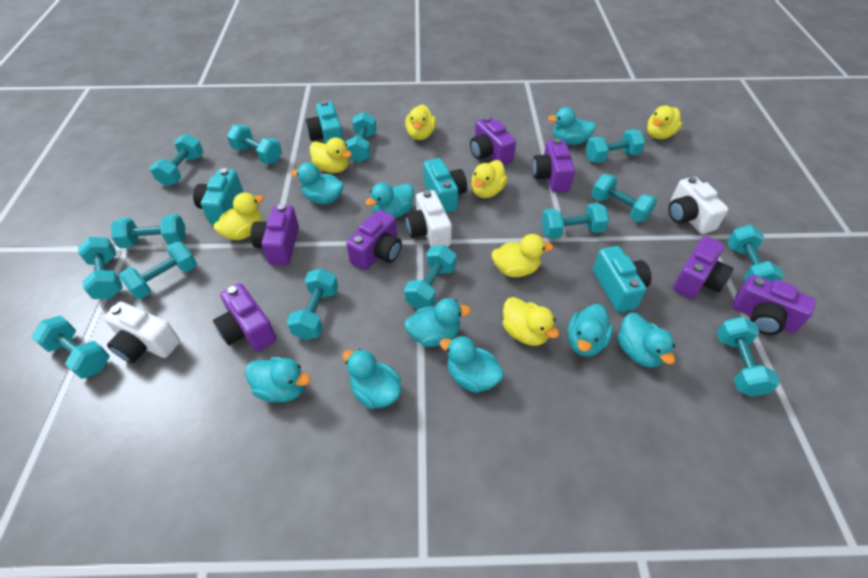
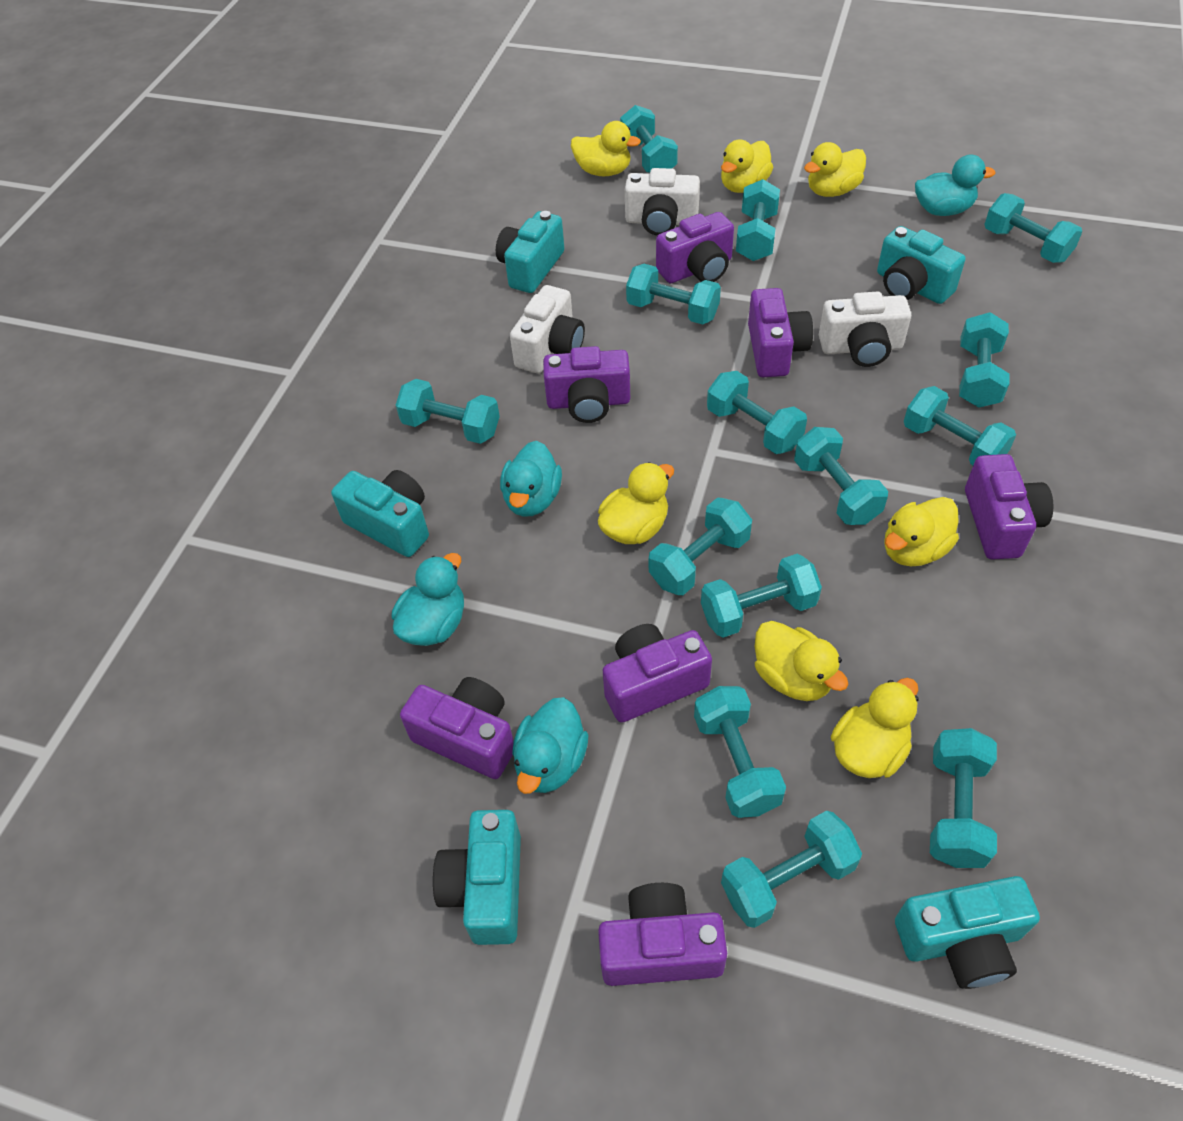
turquoise camera: [193,168,243,225] [306,100,343,144] [424,158,467,213] [593,246,652,312] = 4 -> [331,470,429,557] [433,810,521,945] [496,211,564,293] [877,226,966,304] [895,876,1040,989] = 5
turquoise duck: [245,357,310,402] [291,163,344,204] [342,349,402,409] [365,183,414,218] [404,298,471,347] [440,336,504,393] [548,107,596,145] [567,304,613,357] [618,313,675,368] = 9 -> [392,553,464,646] [500,441,562,517] [512,697,588,794] [915,155,996,216] = 4

